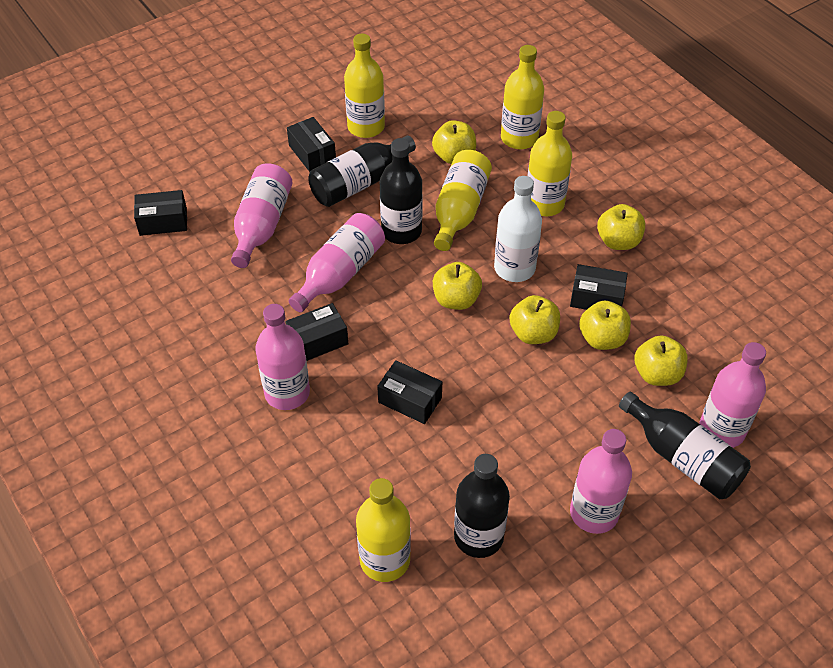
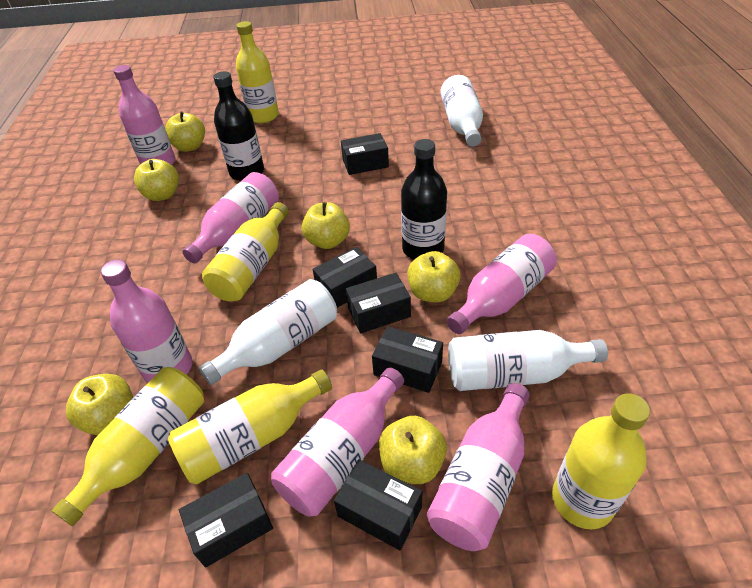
black bottle: [308,136,416,207] [380,138,423,244] [454,454,510,558] [619,392,751,499] = 4 -> [213,71,264,181] [401,139,447,260] = 2
black box: [134,190,187,236] [285,303,348,361] [287,117,336,172] [377,360,442,424] [570,264,628,310] = 5 -> [179,473,273,568] [313,247,377,308] [334,459,422,550] [341,133,389,175] [346,273,411,334] [372,326,443,393] = 6
pink bottle: [231,164,293,268] [255,304,310,410] [289,213,385,312] [570,429,632,534] [699,342,766,448] = 5 -> [101,260,192,383] [113,65,175,165] [182,172,279,264] [271,367,404,516] [427,383,530,551] [447,234,557,334] = 6
white bottle: [494,176,542,282] = 1 -> [199,279,337,385] [441,75,483,147] [448,330,608,391] = 3

